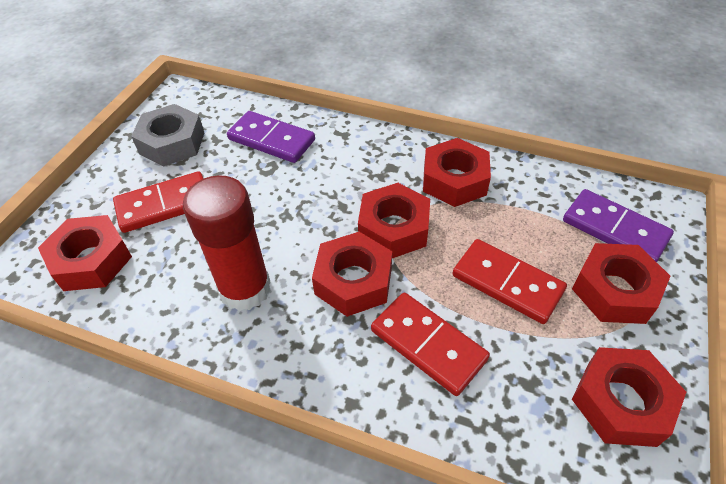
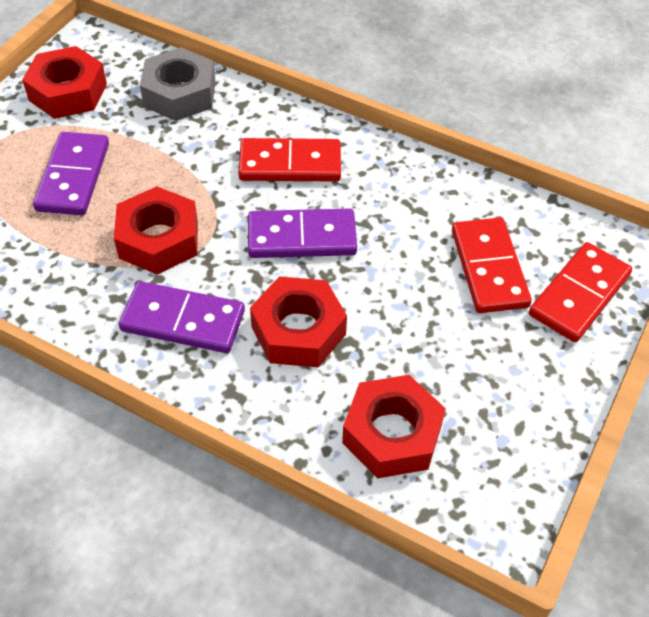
purple domino: [227,111,315,163] [563,189,674,262] = 2 -> [33,132,109,215] [119,281,245,353] [248,209,357,258] = 3
red glue stick: [183,175,271,311] = 1 -> none = 0
red nut: [38,215,132,291] [312,232,392,317] [358,183,430,258] [423,138,491,207] [572,243,670,324] [572,347,686,447] = 6 -> [22,46,107,119] [114,186,198,275] [250,277,347,367] [342,375,446,479] = 4

